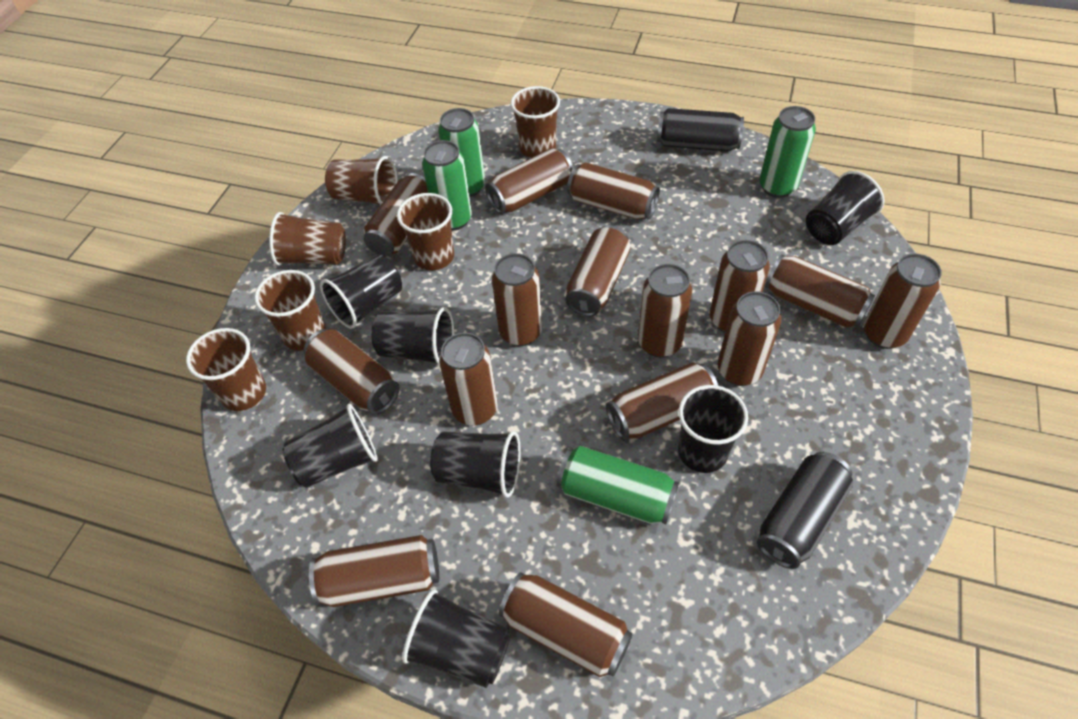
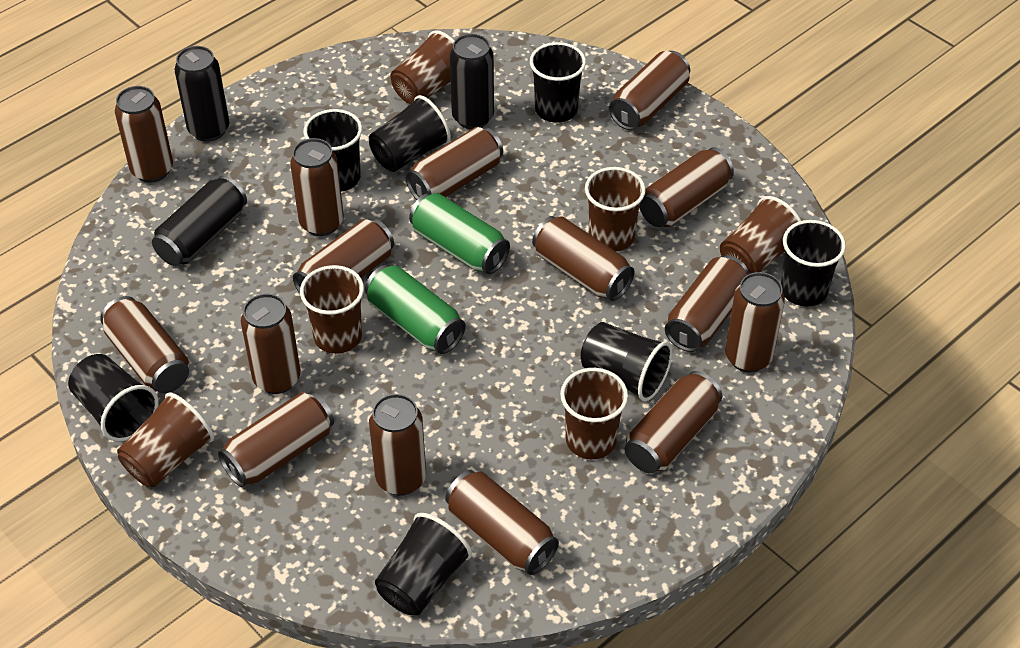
black can: [657,108,744,151] [757,452,853,569] = 2 -> [152,176,247,266] [175,46,229,142] [450,34,494,129] = 3
green can: [422,140,472,231] [438,108,485,197] [557,446,679,524] [760,106,816,198] = 4 -> [365,265,466,354] [409,193,510,274] = 2

